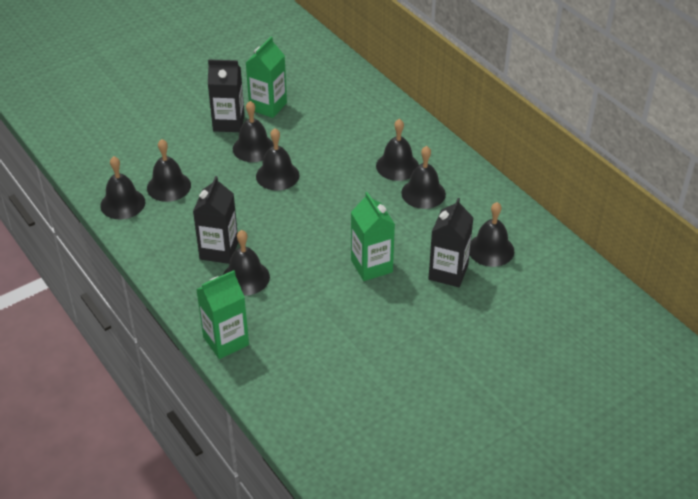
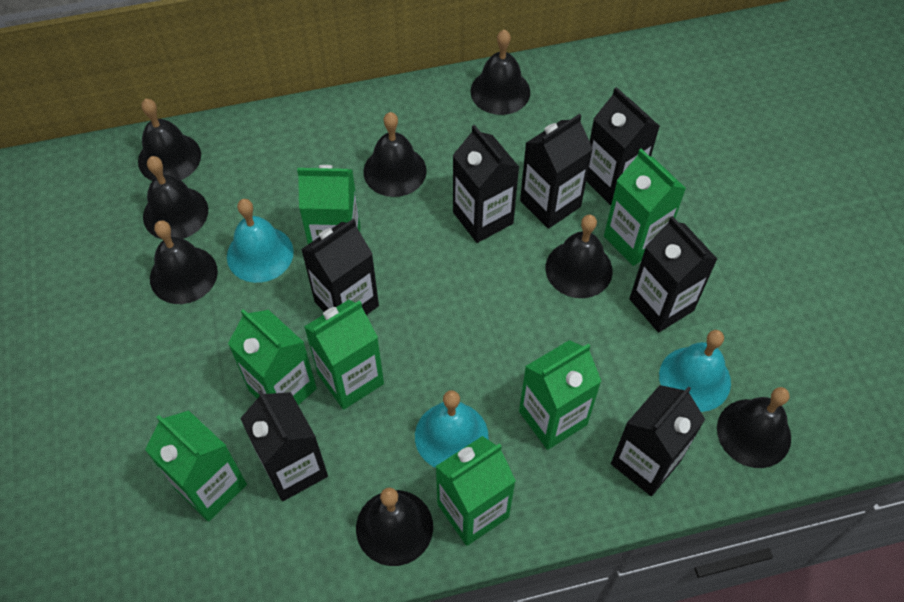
black carton: [193,176,238,264] [208,59,245,132] [428,198,474,287] = 3 -> [240,390,328,501] [301,219,379,315] [453,125,519,243] [520,114,593,229] [586,87,660,205] [611,385,705,496] [629,216,717,333] = 7
green carton: [196,270,249,359] [246,37,287,118] [351,192,395,281] = 3 -> [145,411,247,522] [228,309,317,405] [297,165,361,244] [304,300,384,410] [435,436,516,546] [519,340,601,450] [604,149,686,266] = 7
turquoise bell: none = 0 -> [227,199,294,283] [415,390,488,468] [659,330,731,412] = 3

